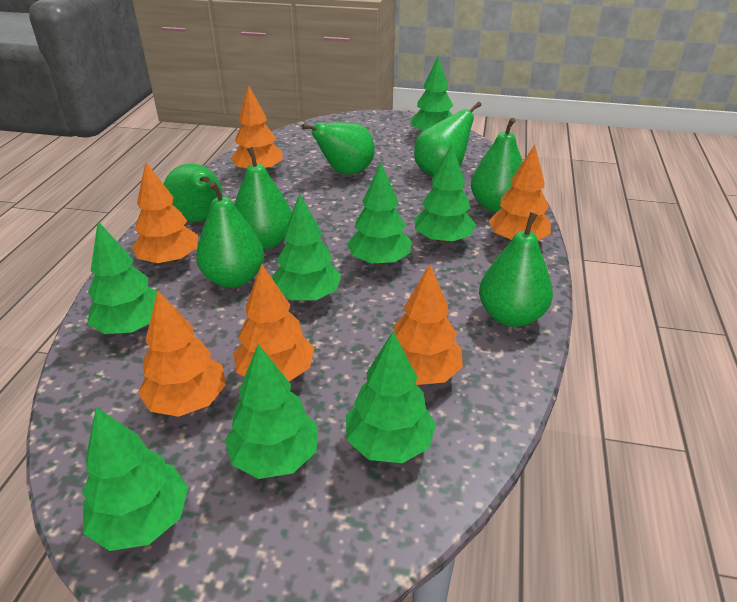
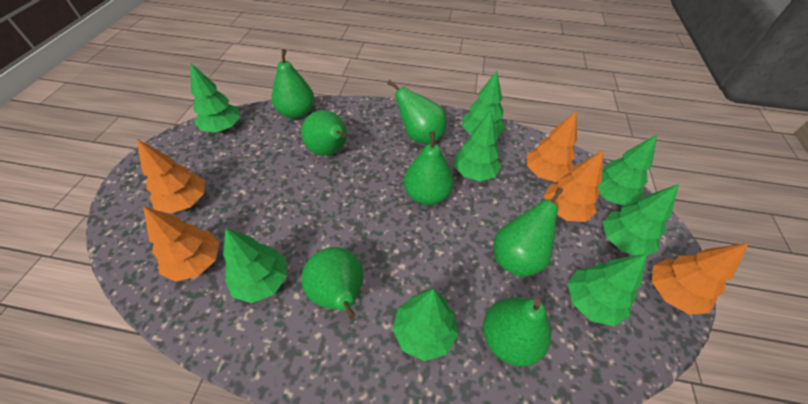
orange tree: [132,162,198,265] [138,291,226,417] [231,85,283,168] [233,264,314,381] [394,264,463,385] [489,144,551,241] = 6 -> [137,139,205,214] [143,206,219,282] [527,112,577,182] [544,150,603,222] [652,243,749,314] = 5

